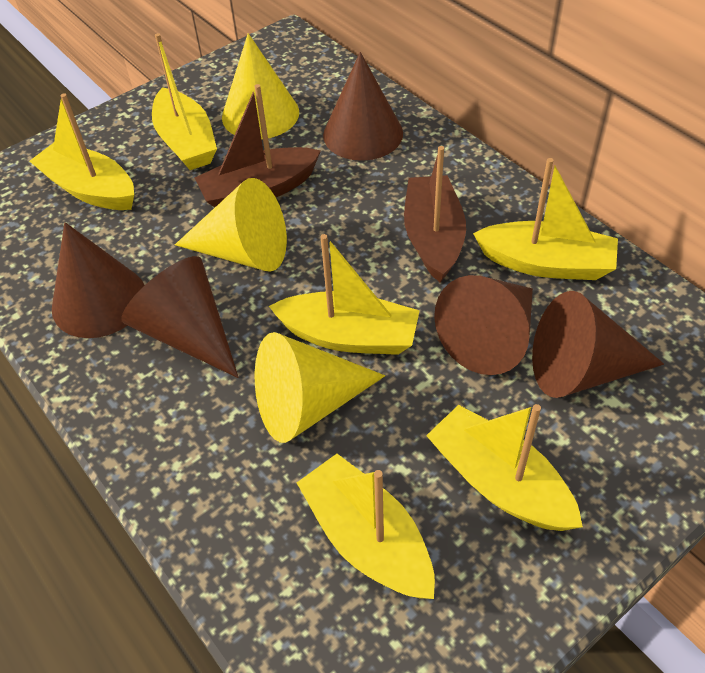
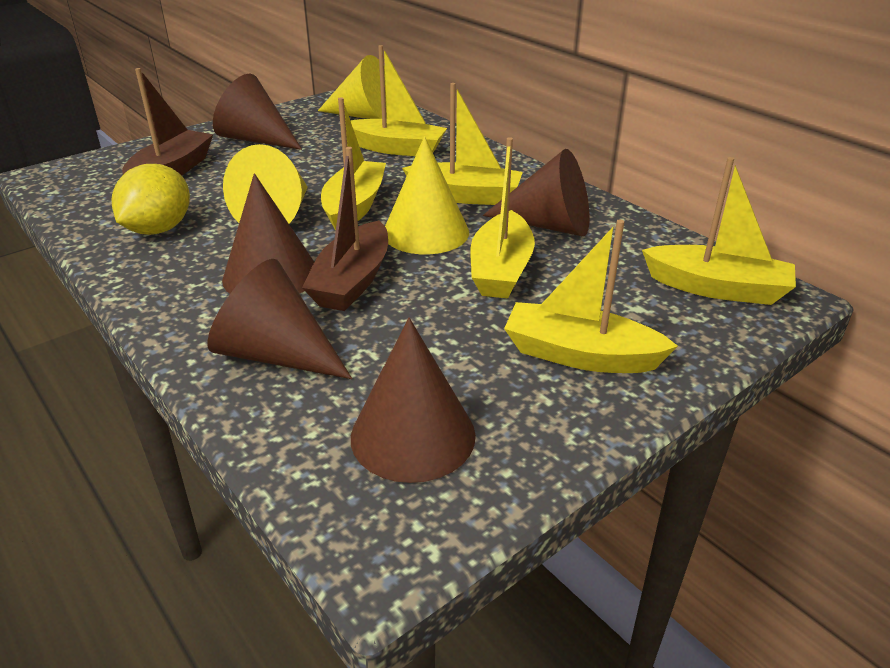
yellow lemon: none = 0 -> [112,164,190,235] = 1

